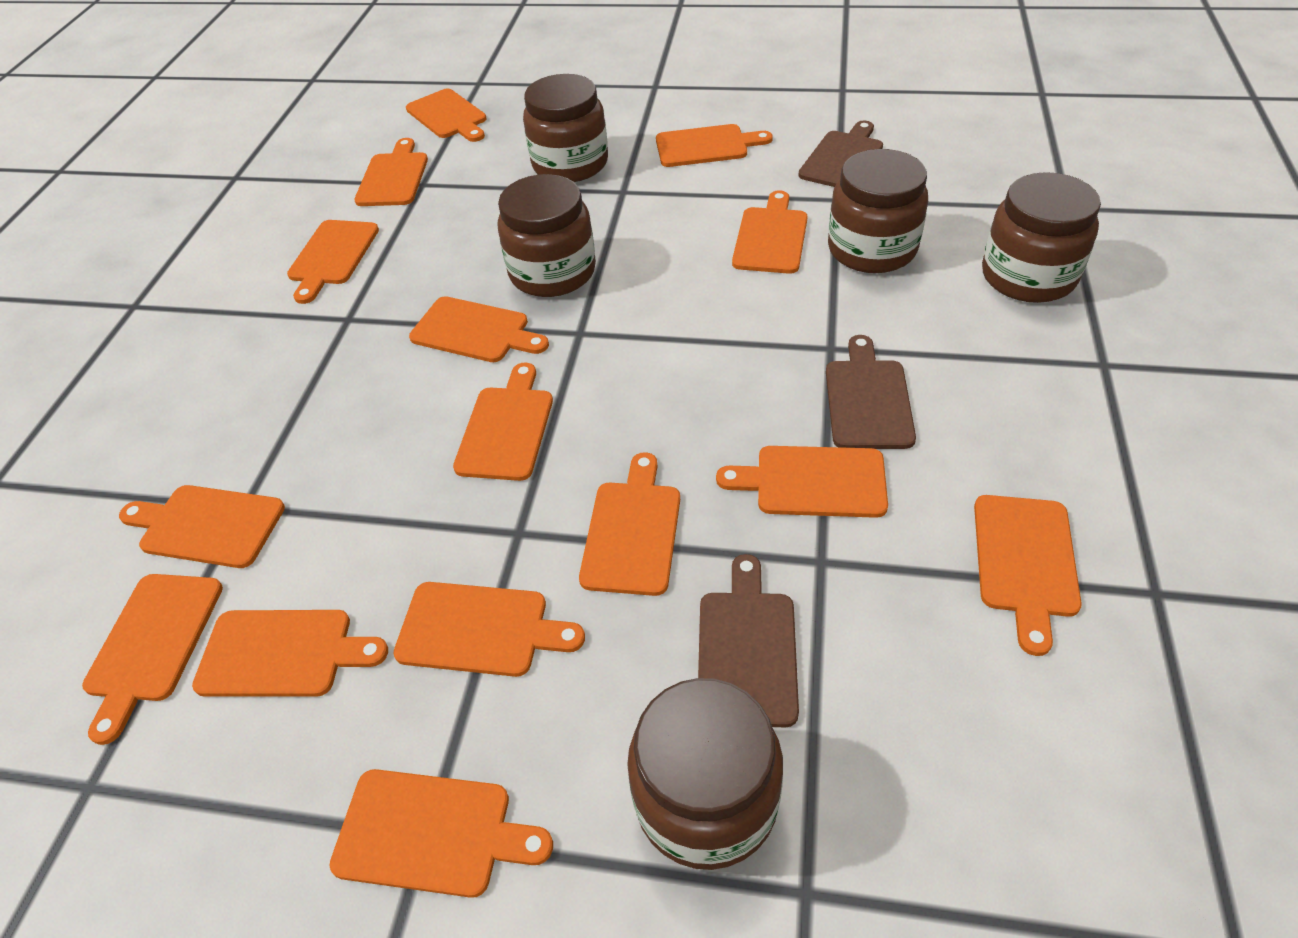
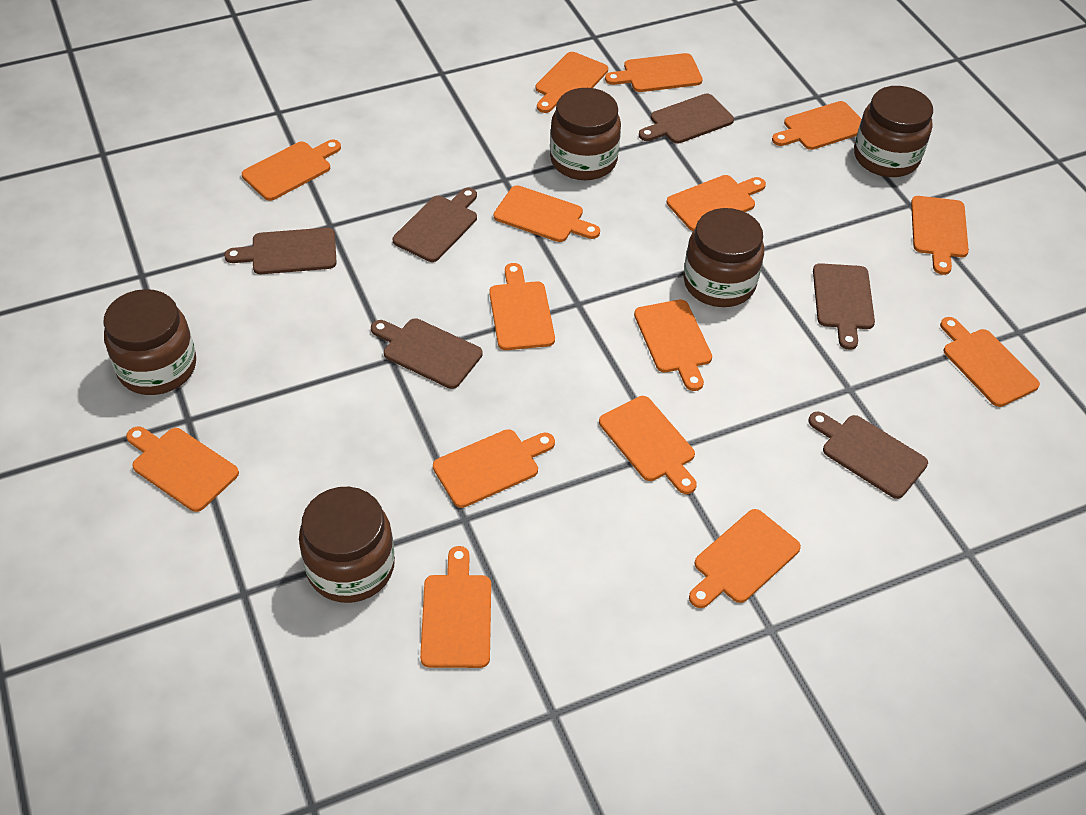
brown cutting board: [698,554,799,727] [798,120,883,187] [826,335,916,449] = 3 -> [224,228,337,274] [371,318,483,389] [393,188,477,262] [639,93,734,144] [808,412,928,499] [813,263,875,350] = 6

